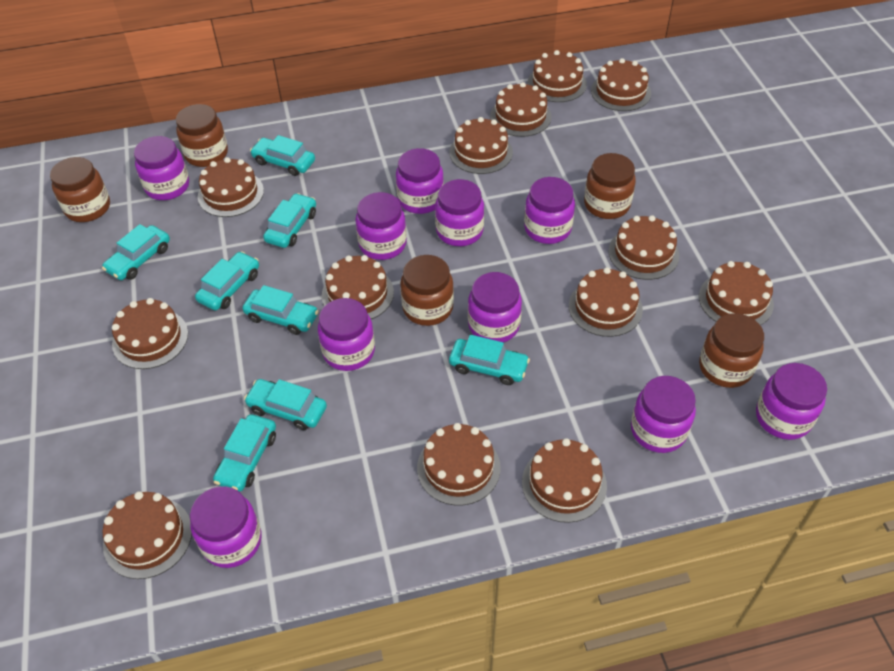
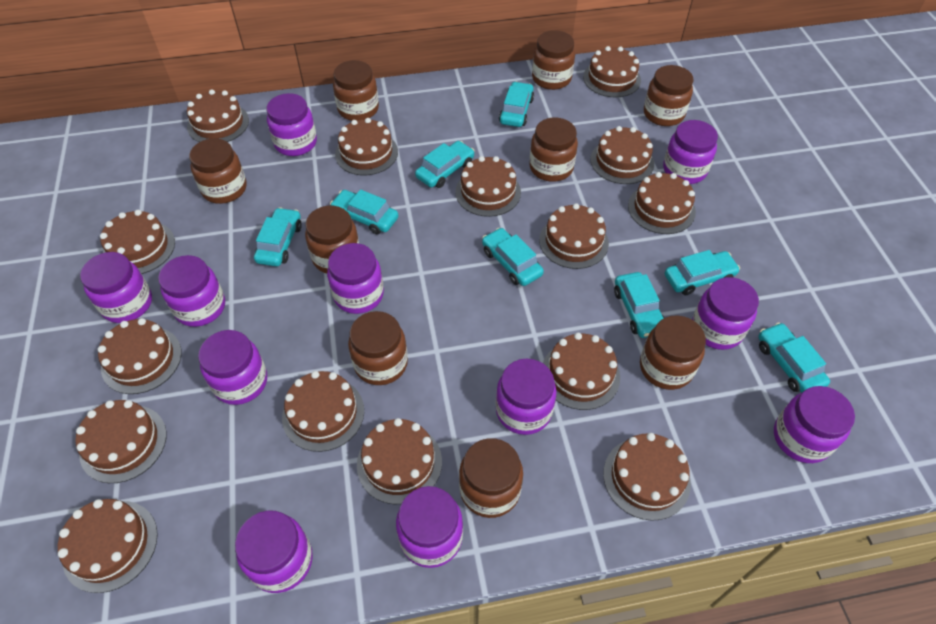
brown cake: [103,491,192,579] [112,298,188,369] [198,157,264,217] [322,255,394,319] [417,423,501,506] [450,117,513,174] [490,82,551,137] [522,438,607,523] [528,50,587,102] [569,267,643,337] [591,58,651,111] [608,215,679,280] [699,261,774,325] = 13 -> [58,499,158,593] [75,400,166,483] [98,318,182,394] [100,210,175,274] [187,89,249,142] [282,371,364,452] [335,118,398,175] [357,418,442,504] [455,156,521,217] [539,203,609,269] [543,333,620,410] [583,46,641,97] [590,126,654,184] [603,433,691,521] [628,172,696,234] = 15
brown jar: [50,157,110,222] [176,104,228,167] [400,255,454,326] [584,153,636,219] [699,313,764,388] = 5 -> [189,138,246,204] [305,206,359,273] [333,60,379,121] [348,311,408,385] [459,438,523,518] [529,118,578,182] [532,30,575,90] [640,315,706,390] [644,65,694,126] = 9
purple jar: [134,136,189,200] [190,486,262,568] [318,298,375,371] [355,192,407,260] [396,148,444,214] [435,179,484,246] [468,272,522,343] [524,177,575,244] [631,376,696,453] [756,363,827,440] = 10 -> [80,252,152,323] [158,255,225,327] [198,330,267,405] [235,510,313,593] [266,93,317,156] [327,243,384,314] [396,486,463,568] [496,358,557,435] [663,120,718,184] [692,277,759,350] [774,386,855,463] = 11

